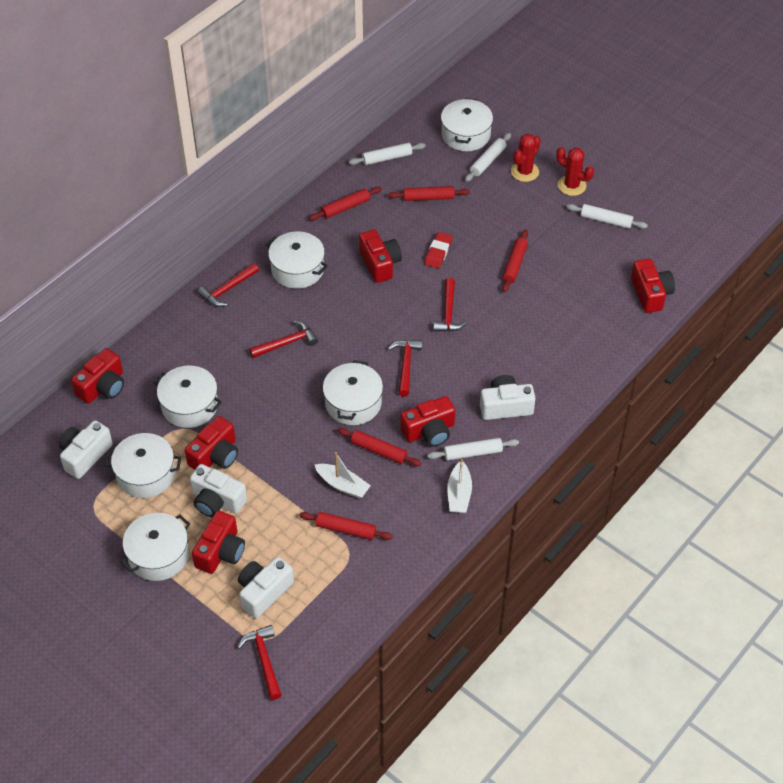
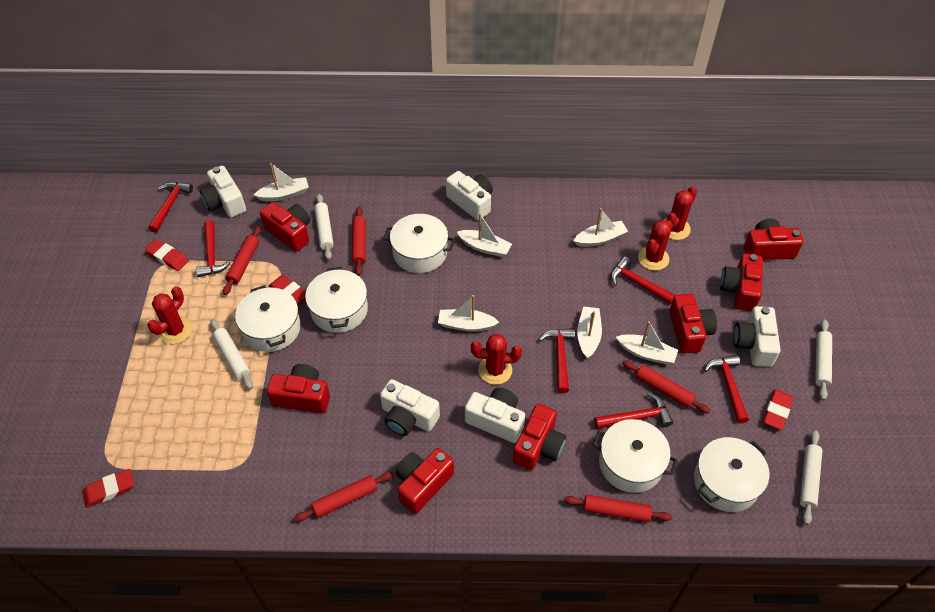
red cactus: [511,134,541,182] [556,147,594,196] = 2 -> [147,286,192,344] [471,334,522,385] [638,220,673,270] [663,186,697,240] = 4
red camera: [71,348,124,404] [185,416,238,470] [192,511,245,574] [359,229,402,283] [400,396,455,447] [631,259,675,313] = 6 -> [260,202,310,252] [267,364,330,413] [396,448,454,514] [513,404,566,470] [669,294,717,354] [720,253,763,311] [744,218,803,260] = 7
red eraser: [425,232,453,269] = 1 -> [82,469,134,508] [145,239,189,271] [269,275,306,305] [763,389,793,430] = 4
red hammer: [197,263,259,307] [237,625,282,700] [249,321,318,358] [388,340,422,397] [433,278,467,332] = 5 -> [148,182,193,233] [196,220,231,277] [539,328,575,393] [594,393,673,429] [611,257,675,304] [704,355,749,423] = 6
white boat: [315,452,371,498] [447,459,472,513] = 2 -> [254,163,309,201] [438,295,499,332] [457,213,512,257] [573,208,628,247] [577,306,602,359] [616,321,678,364] = 6
white camera: [59,420,113,479] [190,464,247,517] [238,557,294,618] [480,375,536,420] = 4 -> [200,166,246,217] [380,379,440,436] [446,171,493,220] [465,387,525,443] [733,306,781,367] = 5
white pot: [104,433,181,498] [120,513,190,581] [154,366,222,428] [266,231,328,289] [323,360,383,425] [441,98,493,151] = 6 -> [235,285,301,352] [305,267,368,333] [383,214,455,273] [593,419,678,493] [694,437,769,512] = 5

